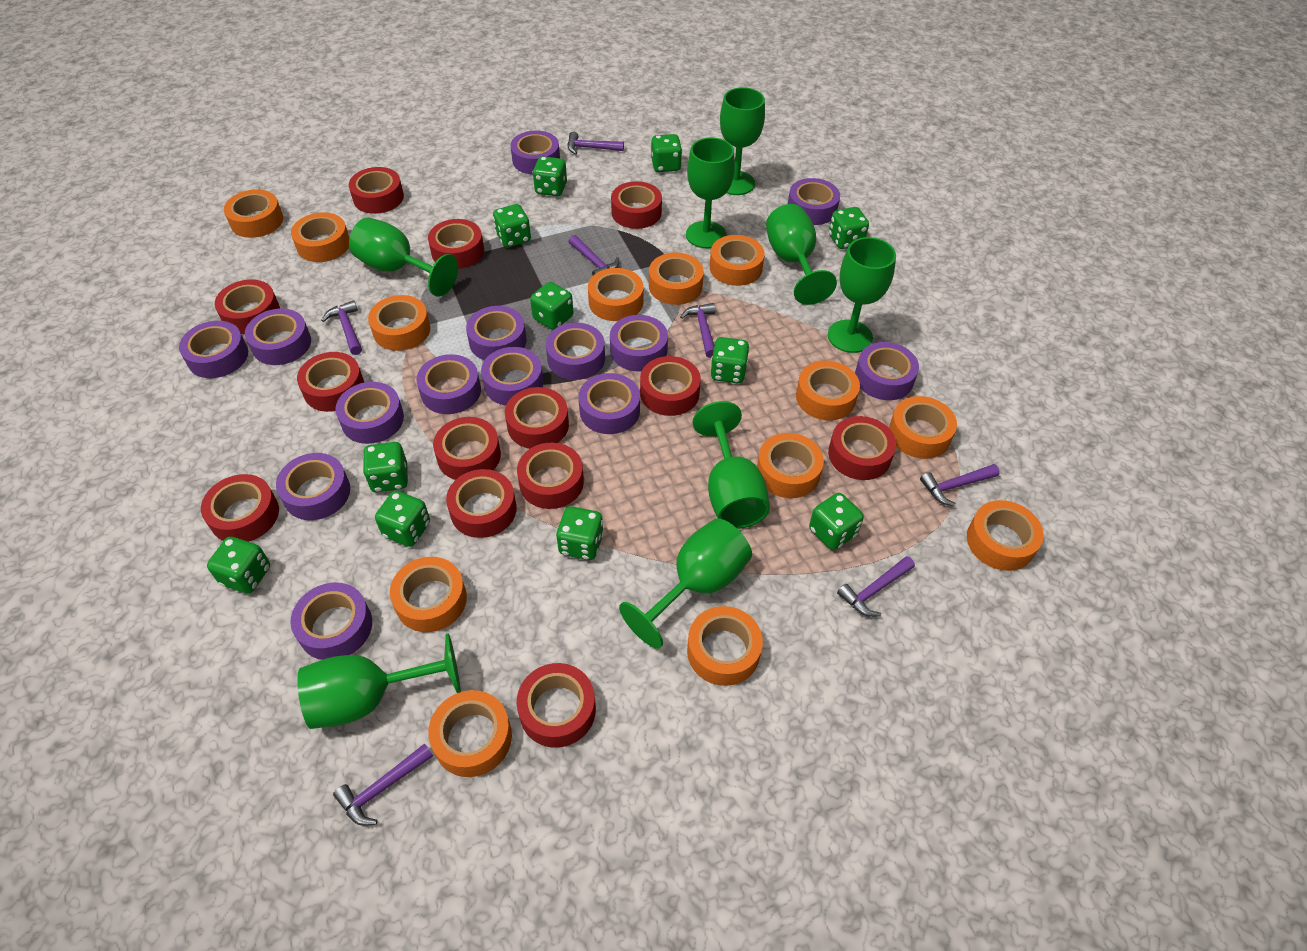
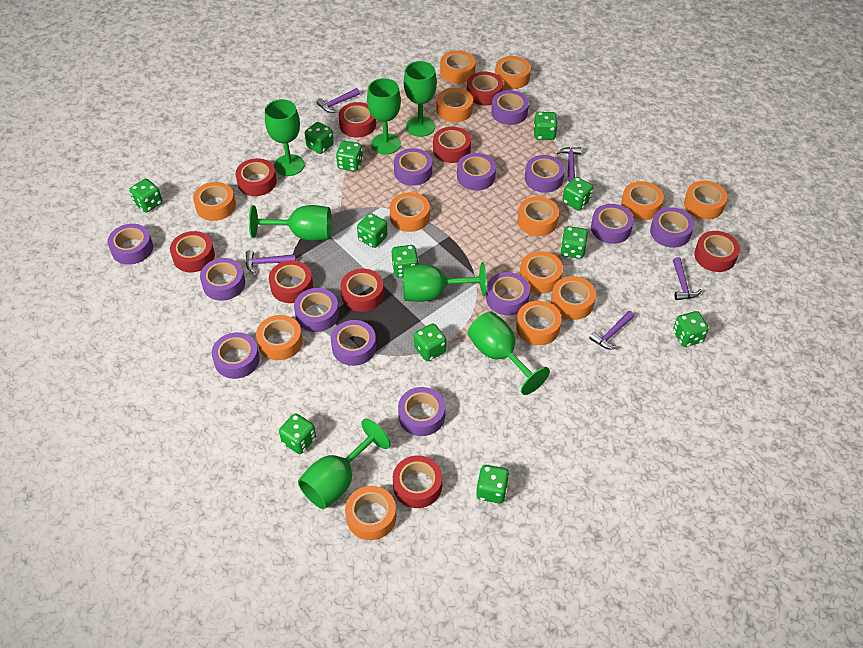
green dice: [207,537,270,594] [363,442,408,492] [375,491,430,547] [493,204,531,248] [530,282,573,330] [532,156,567,196] [556,506,604,560] [651,134,682,172] [711,337,750,383] [809,493,864,550] [829,207,869,249] = 11 -> [129,179,162,212] [279,413,316,454] [305,122,334,154] [336,141,363,171] [357,213,388,248] [392,245,419,277] [414,323,446,361] [476,465,510,504] [534,112,558,140] [560,226,588,259] [563,177,593,211] [673,311,708,347] = 12
green goblet: [297,633,461,729] [349,217,458,296] [619,518,752,649] [686,137,735,248] [693,401,770,529] [720,87,765,195] [766,204,837,305] [828,237,896,353] = 8 -> [249,205,332,241] [265,99,304,176] [298,419,391,509] [367,78,401,154] [402,262,487,302] [404,61,437,137] [468,311,550,395] = 7
purple hammer: [321,300,362,355] [333,744,433,826] [568,132,624,154] [568,235,619,276] [680,303,716,358] [837,556,915,617] [920,464,1000,506] = 7 -> [246,250,296,273] [316,88,360,113] [557,147,582,182] [589,311,634,350] [673,257,702,300] = 5
purple tape: [179,321,248,378] [245,308,311,365] [276,453,350,520] [290,583,372,660] [335,382,404,444] [417,354,481,414] [466,306,527,360] [481,347,543,406] [510,130,560,174] [546,323,605,380] [578,373,640,434] [610,315,668,372] [788,178,840,225] [855,342,919,400] = 14 -> [108,224,153,265] [200,258,245,301] [212,332,260,379] [294,288,339,332] [331,320,376,366] [394,148,432,186] [398,387,445,436] [457,153,496,191] [486,272,530,315] [491,90,529,125] [525,155,565,193] [591,204,634,244] [650,207,694,248] = 13
red tape: [201,474,279,542] [215,280,280,334] [297,352,364,412] [349,167,404,214] [428,219,484,269] [433,417,501,480] [446,469,517,538] [505,387,569,449] [517,442,584,509] [517,663,596,748] [611,181,662,229] [640,356,701,416] [828,416,896,480] = 13 -> [170,231,215,272] [236,158,277,196] [269,260,313,303] [338,102,376,137] [340,269,384,312] [393,455,442,508] [433,127,471,163] [467,72,503,105] [694,231,740,272] = 9

